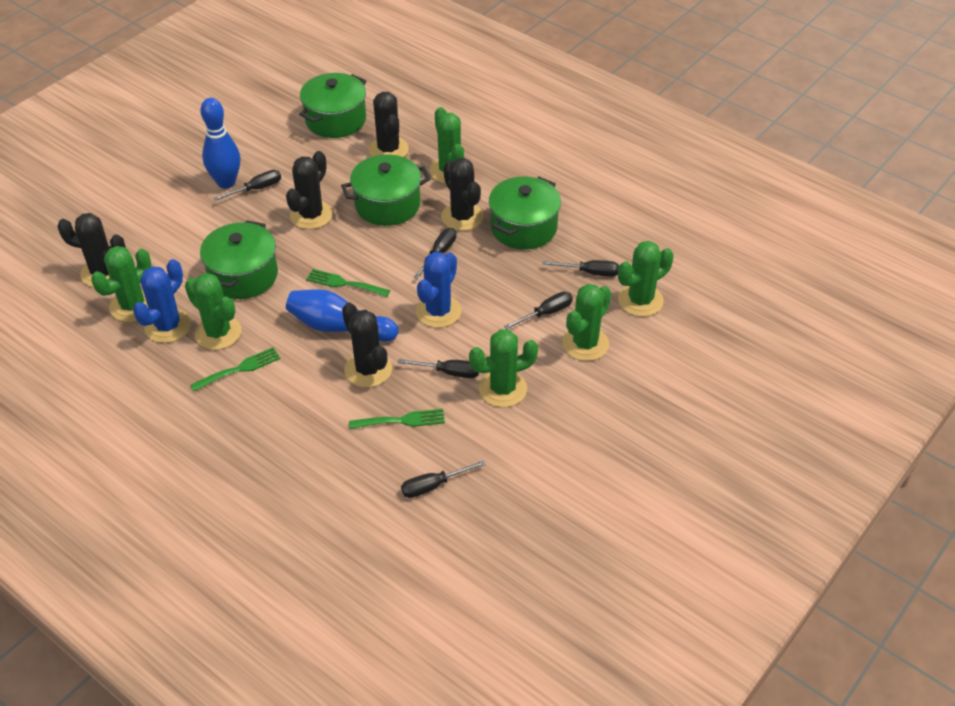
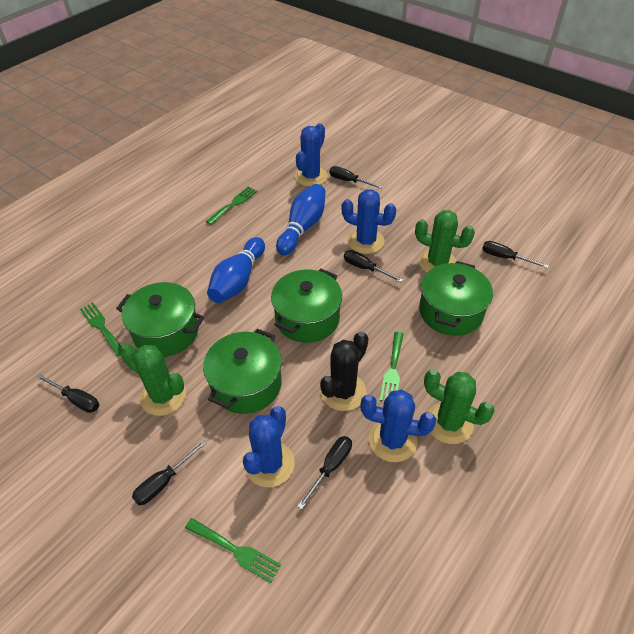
black cactus: [57,213,126,287] [286,151,333,229] [342,303,392,387] [368,92,409,157] [441,158,484,231] = 5 -> [320,331,368,411] = 1
blue cactus: [133,259,191,343] [416,252,462,328] = 2 -> [243,406,295,487] [295,123,328,187] [342,189,397,254] [360,390,436,462] = 4
green cactus: [91,246,151,322] [185,273,241,350] [430,107,464,184] [469,329,538,407] [562,284,611,361] [618,241,674,317] = 6 -> [120,344,186,416] [415,210,475,273] [424,369,495,444] = 3
green fork: [191,347,280,392] [306,269,390,297] [349,409,445,429] = 3 -> [80,303,122,356] [185,518,281,583] [206,186,257,225] [380,332,403,401] = 4

